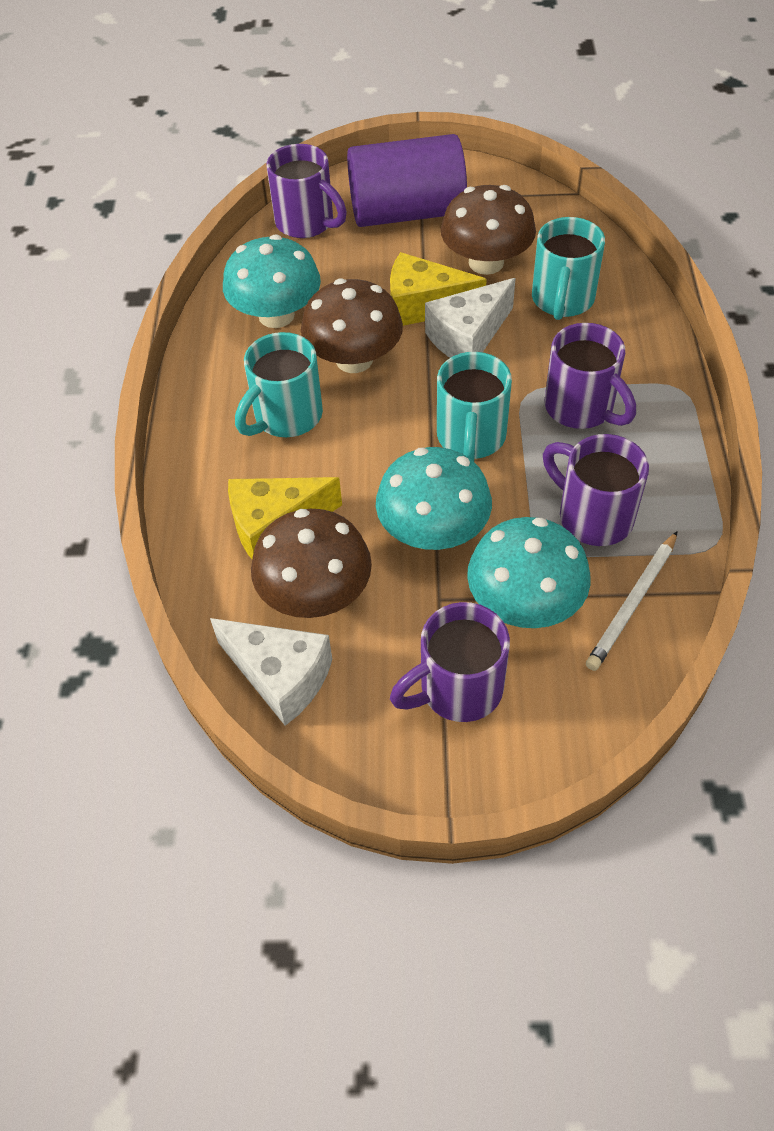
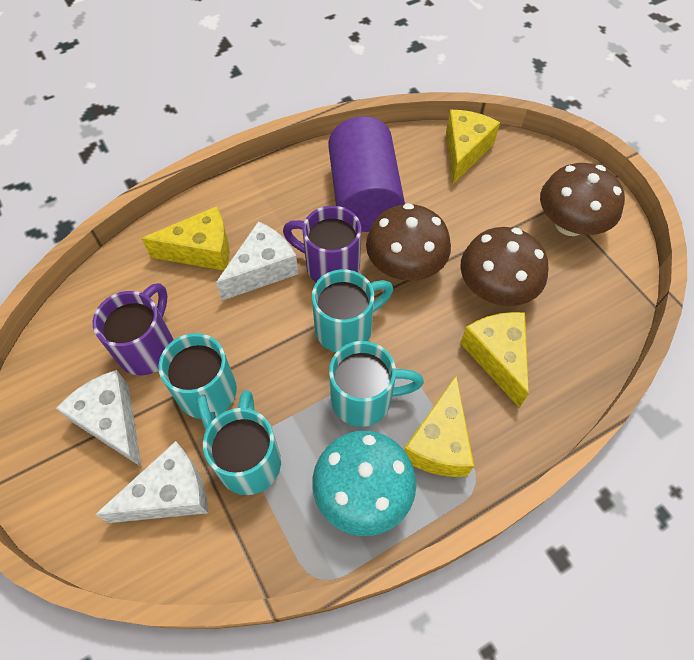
purple mug: [266,144,347,238] [390,602,510,722] [543,434,649,546] [545,323,636,429] = 4 -> [93,283,174,375] [283,206,361,282] = 2
turquoise mug: [235,332,323,437] [437,352,512,461] [532,217,605,320] = 3 -> [159,333,237,430] [203,390,281,495] [312,269,393,352] [329,341,424,427] = 4
turquoise mushroom: [223,235,321,328] [376,447,492,550] [467,517,591,628] = 3 -> [312,431,417,536] = 1
white cheese: [210,618,332,726] [425,278,516,358] = 2 -> [56,370,142,467] [95,441,208,523] [216,221,298,301] = 3
white pencil: [586,531,678,671] = 1 -> none = 0
yellow cheese: [228,477,342,559] [390,252,487,326] = 2 -> [141,206,230,271] [404,375,474,477] [446,110,500,185] [460,312,529,408] = 4

